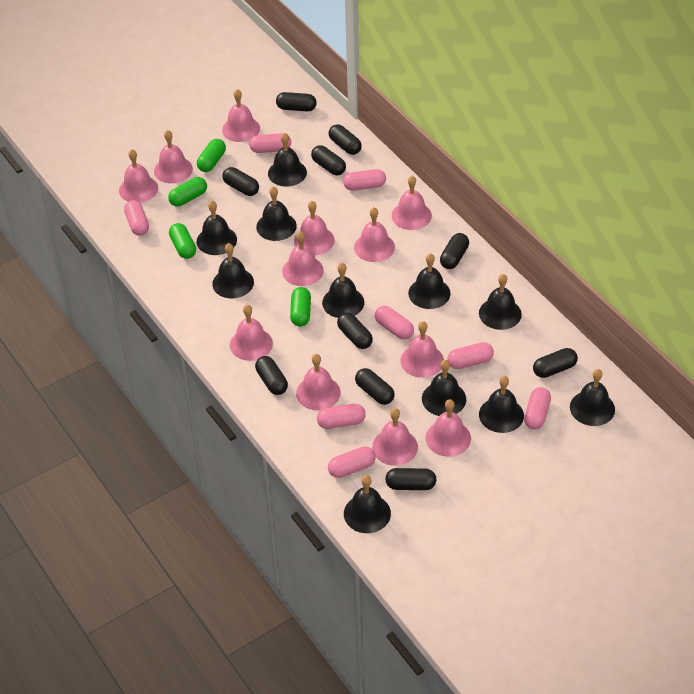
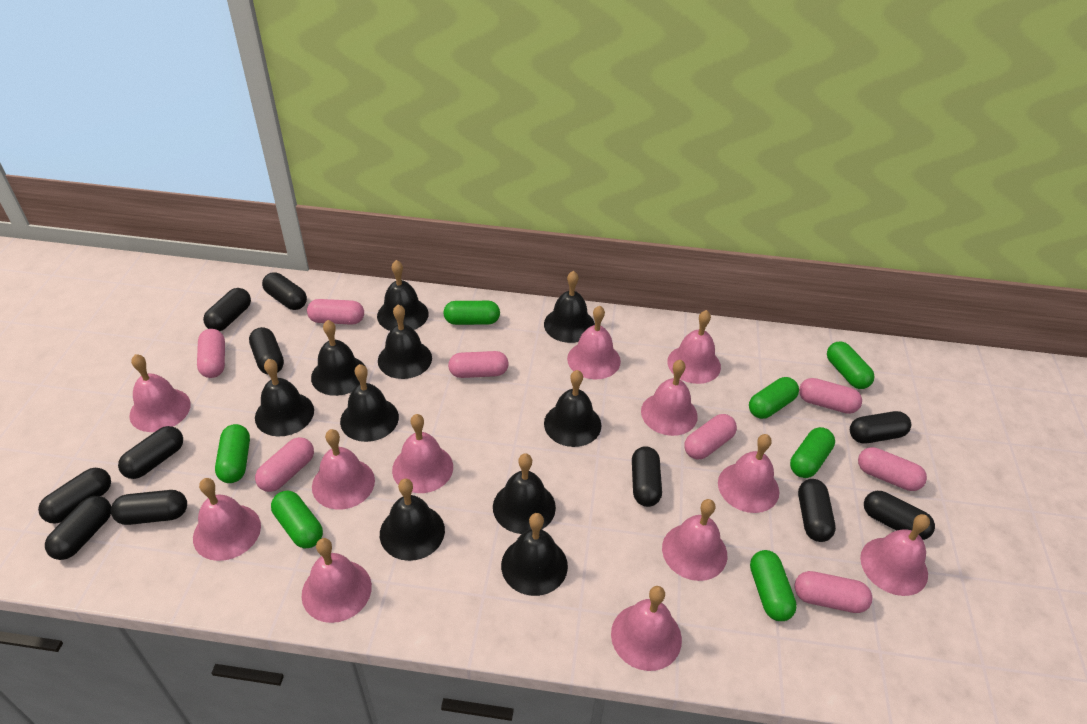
black bell: [197,201,237,255] [212,243,254,298] [256,186,297,241] [268,133,307,187] [322,263,364,318] [344,475,391,533] [408,253,450,309] [422,360,466,416] [479,274,522,330] [479,376,524,433] [570,369,615,426] = 11 -> [255,359,314,436] [311,320,366,396] [340,364,399,442] [377,260,429,331] [378,304,432,379] [380,479,445,561] [493,453,556,534] [501,513,568,596] [544,271,595,343] [544,370,601,447] = 10
black capsule: [222,167,259,196] [255,356,288,395] [276,92,317,111] [311,145,346,175] [329,124,362,155] [337,312,373,349] [355,368,395,405] [385,468,437,490] [440,233,469,269] [533,348,578,378] = 10 -> [38,468,111,524] [45,496,111,560] [111,490,187,525] [118,426,183,479] [203,288,251,331] [249,327,284,374] [262,272,307,310] [632,446,662,507] [798,479,836,542] [850,411,911,444] [864,491,935,540] = 11
green capsule: [168,177,207,207] [169,223,196,259] [197,139,226,172] [290,287,311,327] = 4 -> [215,424,250,483] [271,491,323,548] [443,301,500,325] [749,377,799,419] [750,550,797,621] [790,427,835,478] [827,341,875,389] = 7

